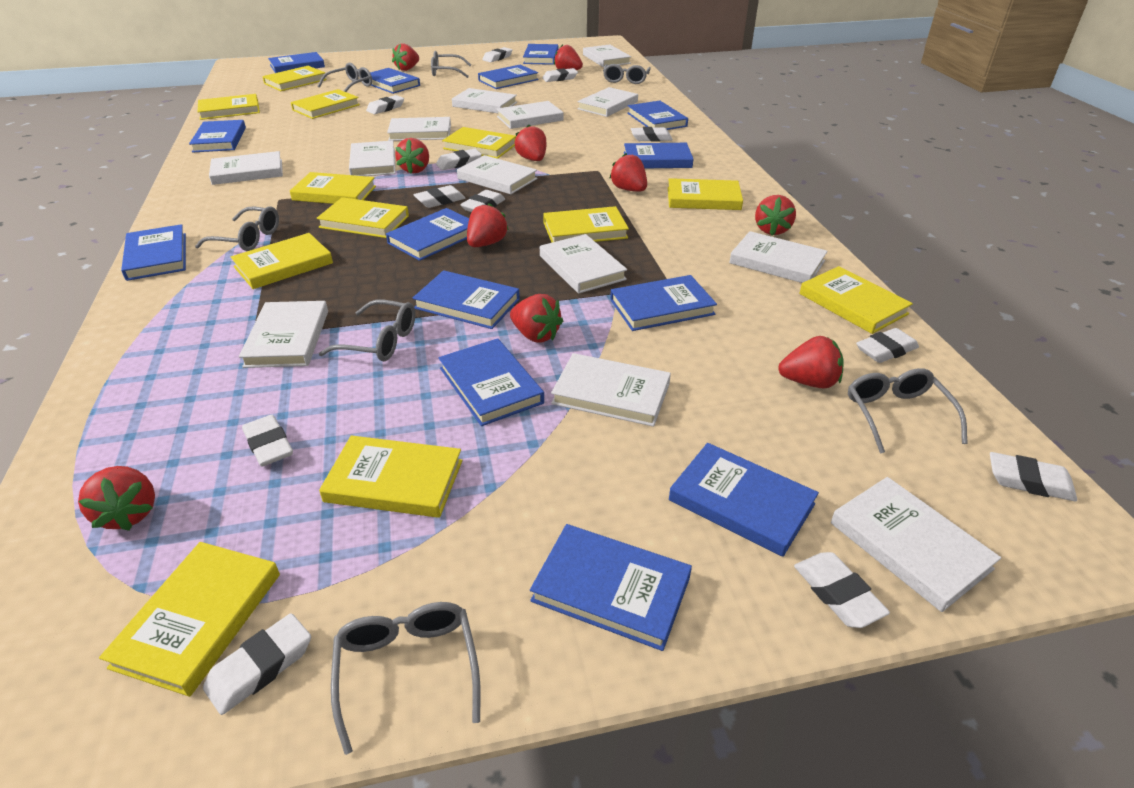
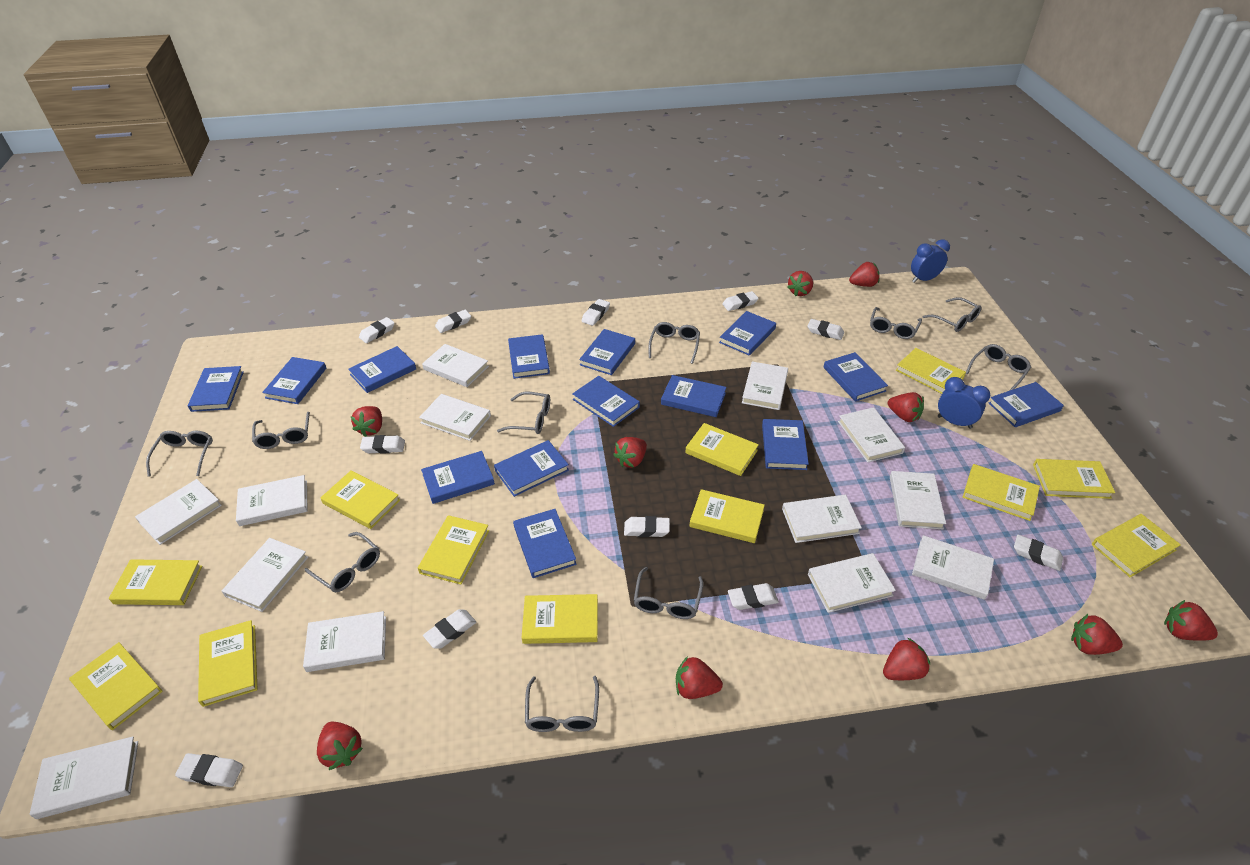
blue clock: none = 0 -> [911,239,950,283] [938,377,990,429] = 2
grey glasses: [195,207,279,251] [318,63,372,92] [319,300,416,361] [331,602,481,755] [431,51,471,78] [603,64,651,84] [848,368,968,454] = 7 -> [146,431,213,477] [252,412,310,449] [304,532,380,592] [497,392,550,434] [525,676,599,732] [634,567,703,619] [649,322,700,364] [870,307,922,339] [923,297,982,332] [966,344,1031,391] = 10
white eraser: [203,613,311,715] [242,415,293,466] [366,95,404,114] [414,185,465,208] [436,149,482,170] [460,190,505,212] [482,47,512,63] [542,68,578,82] [631,127,673,142] [794,552,890,628] [856,328,919,363] [990,452,1077,501] = 12 -> [175,753,243,787] [359,317,395,343] [360,435,405,454] [423,609,476,649] [435,310,471,333] [582,299,610,326] [624,516,670,537] [722,291,759,311] [728,583,779,610] [807,319,844,340] [1014,535,1063,571] = 11

